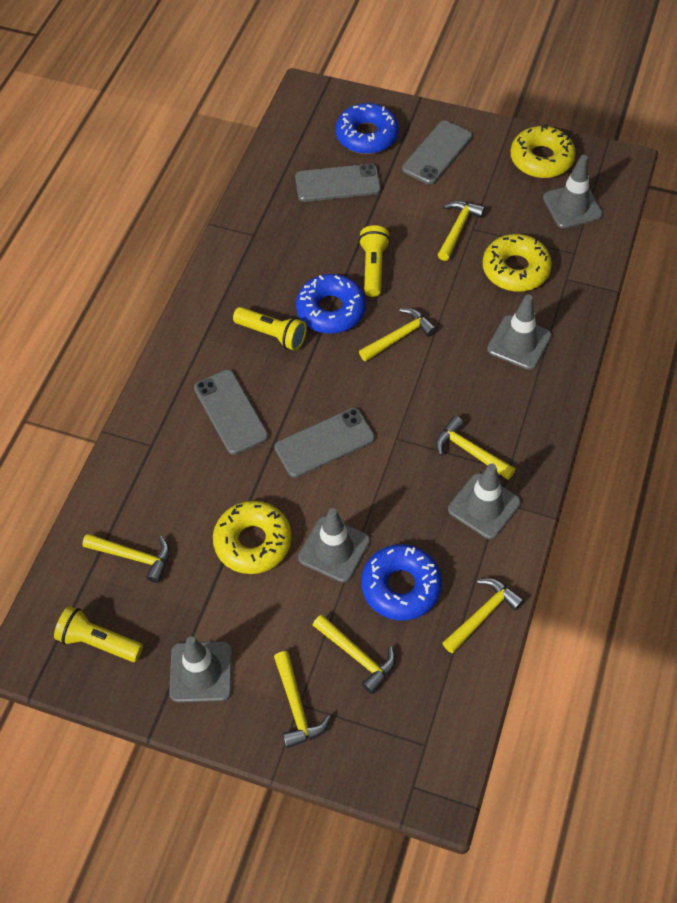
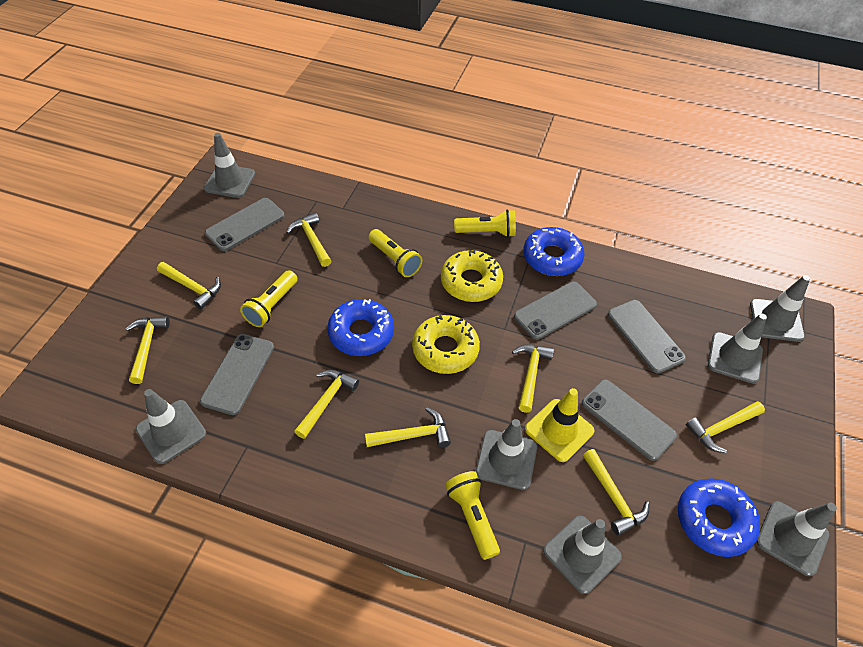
grey phone: [194,370,269,455] [275,408,375,478] [295,164,381,202] [402,121,473,185] = 4 -> [200,334,274,415] [205,198,285,251] [514,282,597,340] [582,379,677,461] [608,300,686,374] = 5
grey traffic cone: [169,636,232,702] [298,508,370,583] [448,463,521,539] [487,295,552,370] [543,155,603,229] = 5 -> [136,389,206,464] [204,133,255,198] [476,419,537,490] [543,516,622,594] [708,313,767,384] [750,275,810,342] [756,501,837,576] = 7
yellow donut: [213,501,292,574] [483,234,552,292] [511,125,576,178] = 3 -> [412,315,480,374] [441,249,503,302] = 2
yellow flashlight: [54,606,143,662] [233,307,307,351] [359,225,390,297] = 3 -> [240,271,298,327] [368,229,422,277] [445,471,500,560] [454,209,516,237] = 4
yellow hammer: [82,533,170,583] [274,651,331,749] [313,614,395,694] [359,308,437,362] [436,416,516,480] [438,201,485,261] [442,578,524,653] = 7 -> [126,316,170,384] [157,262,221,310] [287,212,331,267] [294,370,359,439] [365,408,451,447] [512,344,554,413] [583,449,649,536] [686,401,765,453] = 8
yellow traffic cone: none = 0 -> [525,388,594,462] = 1

